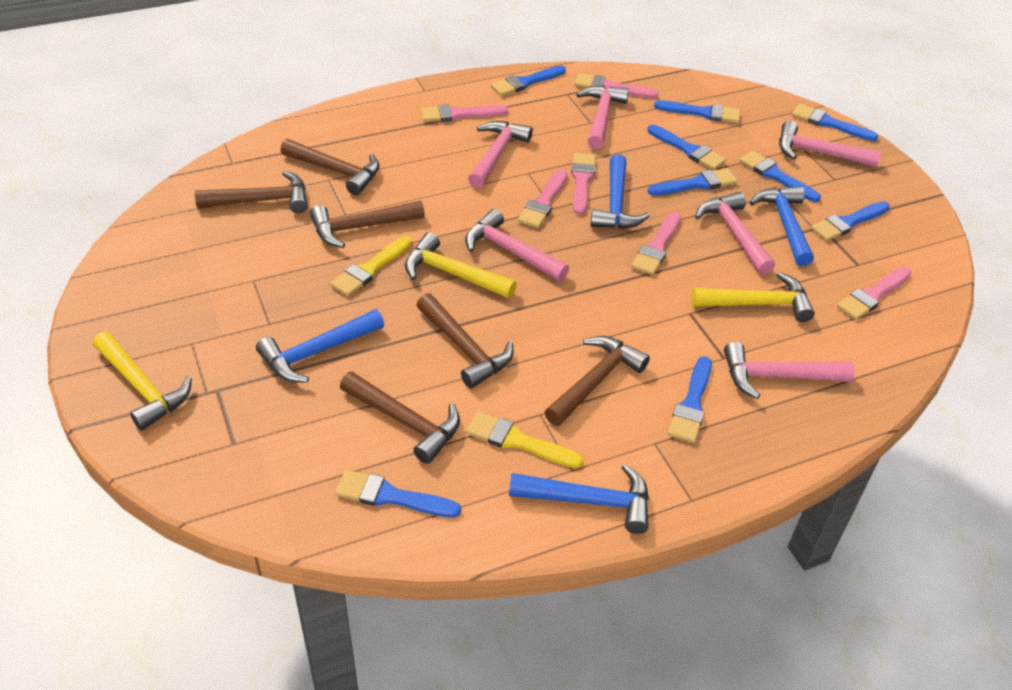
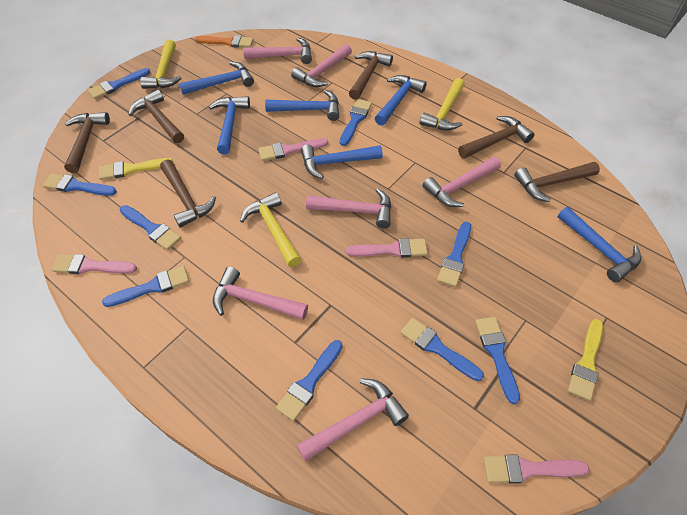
blue hammer: [256,309,384,383] [509,464,649,534] [591,154,650,229] [749,186,814,266] = 4 -> [179,62,254,95] [209,96,250,154] [265,90,339,121] [301,144,383,179] [375,75,427,126] [558,207,641,282] = 6
orange brush: none = 0 -> [195,35,254,48] = 1
pink brush: [421,104,508,122] [518,169,567,228] [571,153,596,215] [574,73,658,98] [631,212,681,275] [837,267,911,320] = 6 -> [52,254,137,274] [258,138,328,161] [346,238,428,258] [484,455,590,483] = 4

